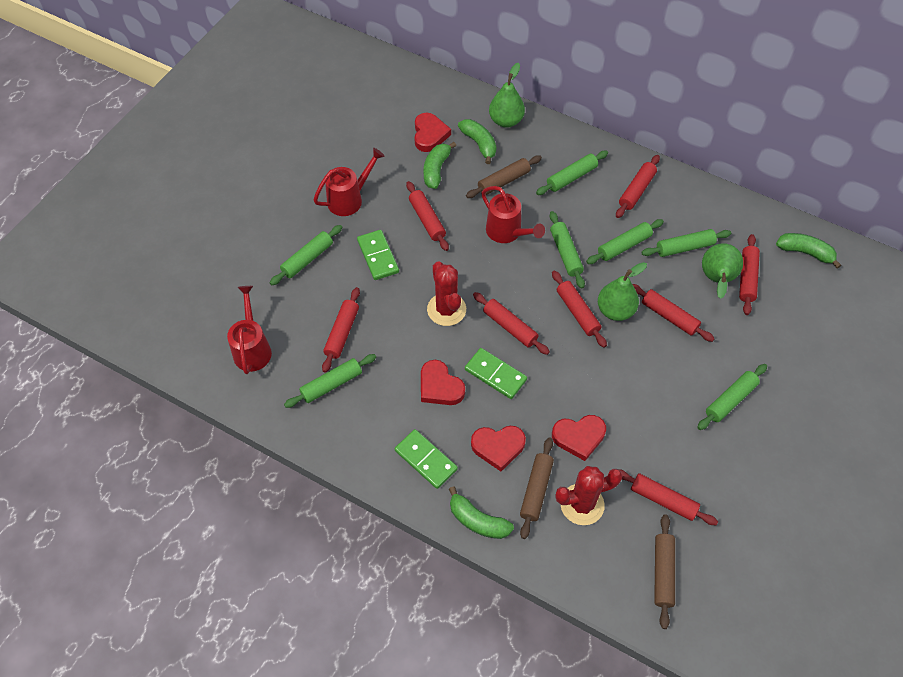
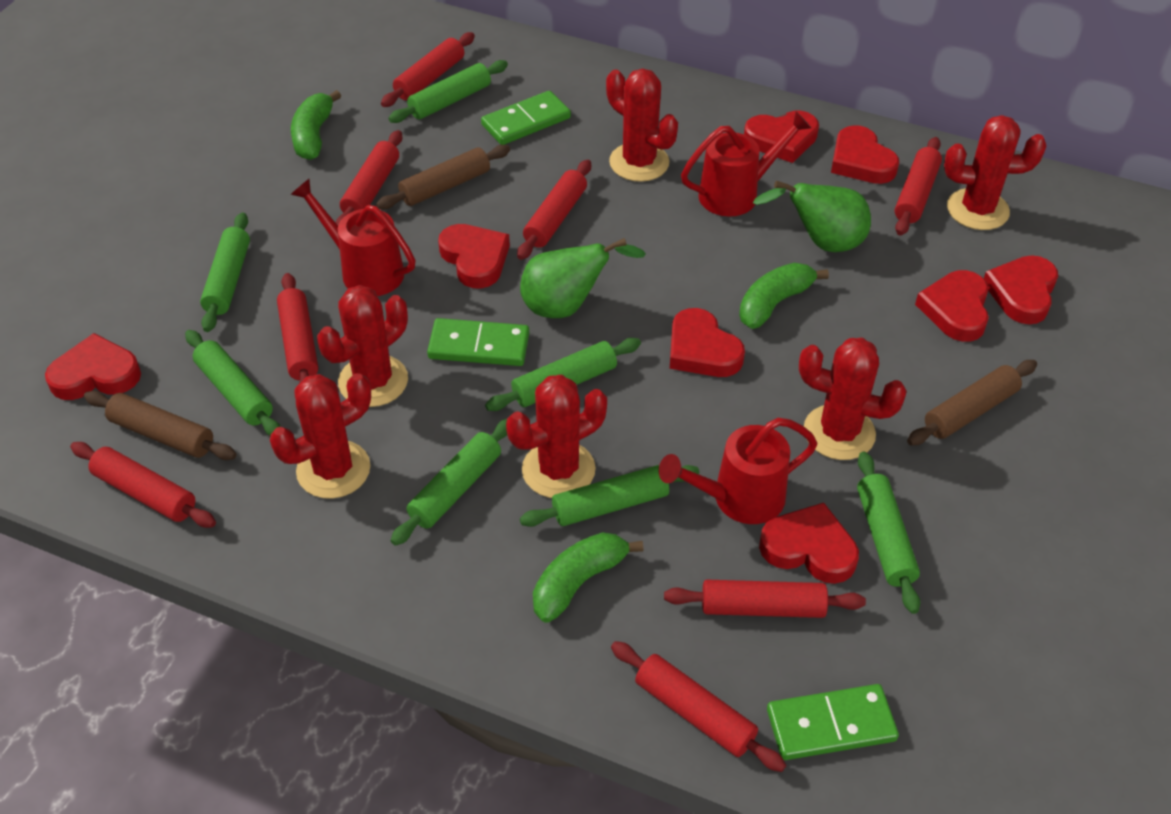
green banana: [423,142,456,189] [449,486,514,539] [458,119,496,164] [776,233,841,268] = 4 -> [291,90,341,160] [533,532,644,622] [739,263,829,329] = 3
green pear: [489,63,525,128] [598,262,647,321] [702,243,743,299] = 3 -> [520,238,646,318] [753,181,871,252] = 2
red cactus: [427,261,466,326] [555,466,623,525] = 2 -> [270,373,371,499] [317,285,408,407] [506,375,607,498] [606,68,678,182] [799,338,907,460] [944,115,1046,230] = 6
red heart: [415,113,451,152] [421,360,465,405] [471,426,526,471] [552,415,606,461] = 4 -> [45,333,141,400] [438,224,510,288] [670,308,745,377] [744,111,819,163] [759,503,859,584] [831,125,899,184] [915,270,989,342] [984,255,1058,324] = 8

